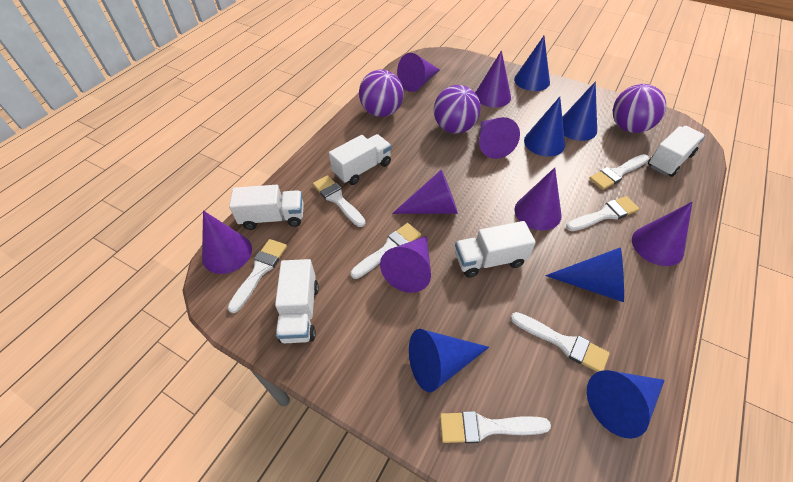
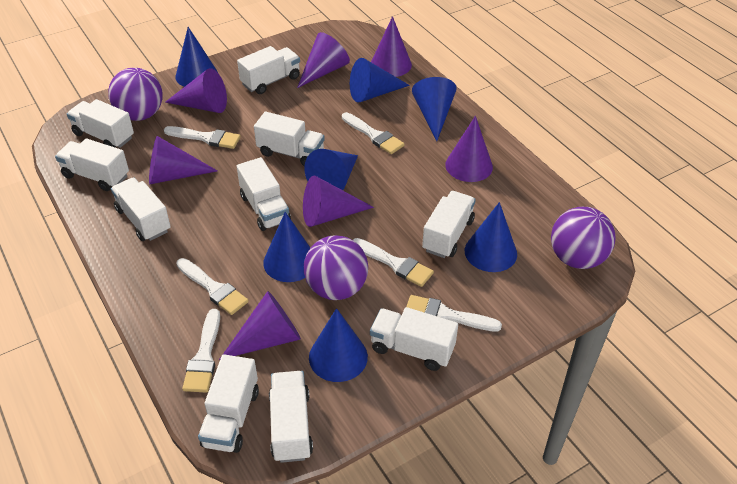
blue cone: [409,329,489,392] [514,36,550,91] [524,97,565,157] [545,247,624,302] [562,81,597,141] [587,370,665,439] = 6 -> [176,27,217,87] [263,212,310,282] [304,149,358,190] [309,308,368,382] [350,58,410,103] [412,77,457,141] [465,202,517,272] = 7
purple cone: [202,210,252,274] [380,236,431,293] [392,169,458,214] [397,53,440,92] [475,50,511,107] [479,117,520,159] [514,167,562,231] [632,202,692,266] = 8 -> [149,136,217,184] [165,68,227,113] [219,291,301,360] [297,32,350,88] [303,176,374,227] [371,16,412,77] [445,116,493,182] = 7
white brush: [228,239,287,313] [313,175,365,227] [351,223,421,279] [440,411,551,443] [511,312,610,372] [566,196,640,231] [589,154,649,190] = 7 -> [164,126,241,149] [176,258,249,315] [182,309,220,393] [342,112,405,154] [353,238,434,287] [406,295,502,332] = 6
white truck: [229,185,304,230] [275,259,319,343] [329,134,391,185] [455,221,536,278] [648,126,705,177] = 5 -> [55,138,129,191] [67,99,134,148] [111,178,171,241] [198,354,259,453] [237,46,300,94] [237,157,291,231] [254,112,325,166] [269,371,313,463] [370,307,458,371] [422,191,476,258] = 10

